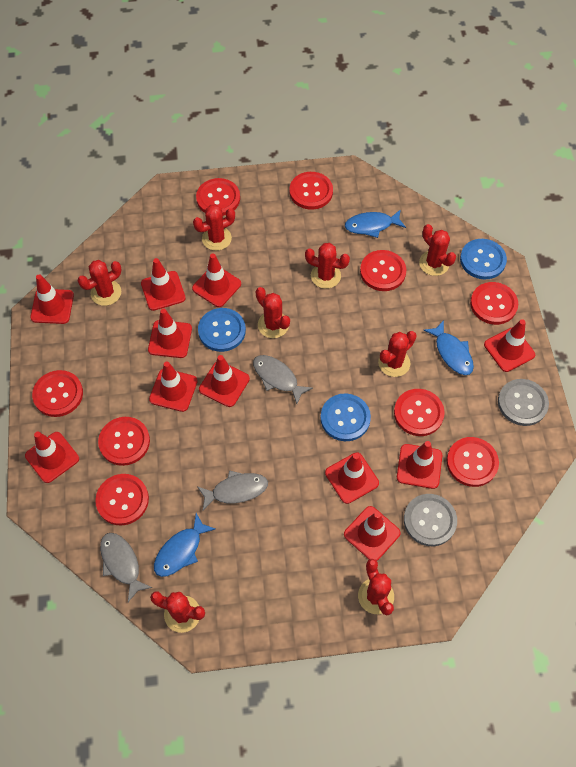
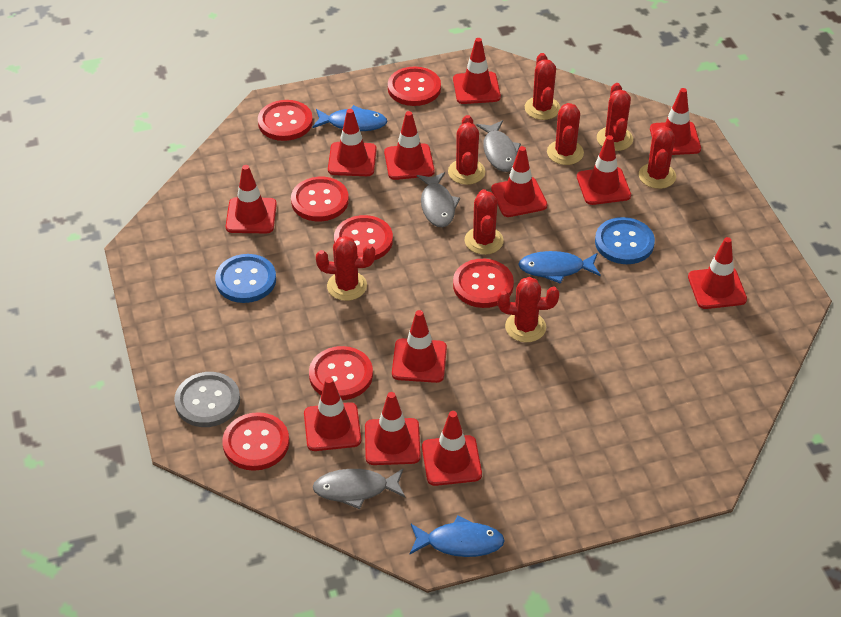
blue button: [198,308,246,352] [320,393,371,441] [460,239,507,280] = 3 -> [215,254,276,303] [595,217,655,264] = 2
grey button: [404,494,457,546] [498,379,549,426] = 2 -> [174,372,240,427] = 1
red button: [32,370,83,417] [95,474,149,526] [98,417,150,466] [196,178,240,216] [289,172,333,210] [360,250,406,291] [394,389,445,436] [447,437,499,487] [470,282,518,325] = 9 -> [222,412,289,471] [258,100,313,141] [291,177,349,221] [309,346,373,400] [334,215,393,260] [388,67,441,106] [453,259,514,308] = 7
red traffic cone: [25,432,79,483] [30,274,74,324] [141,258,186,311] [148,308,192,358] [149,361,198,412] [192,254,241,307] [199,355,250,407] [325,453,379,504] [344,506,401,561] [397,441,442,489] [484,319,535,372] = 11 -> [226,165,277,233] [304,377,361,451] [328,109,377,176] [365,392,421,465] [384,111,435,180] [392,310,447,383] [422,411,482,486] [453,38,501,104] [491,146,547,217] [577,135,631,205] [650,88,701,155] [688,237,747,309] = 12

